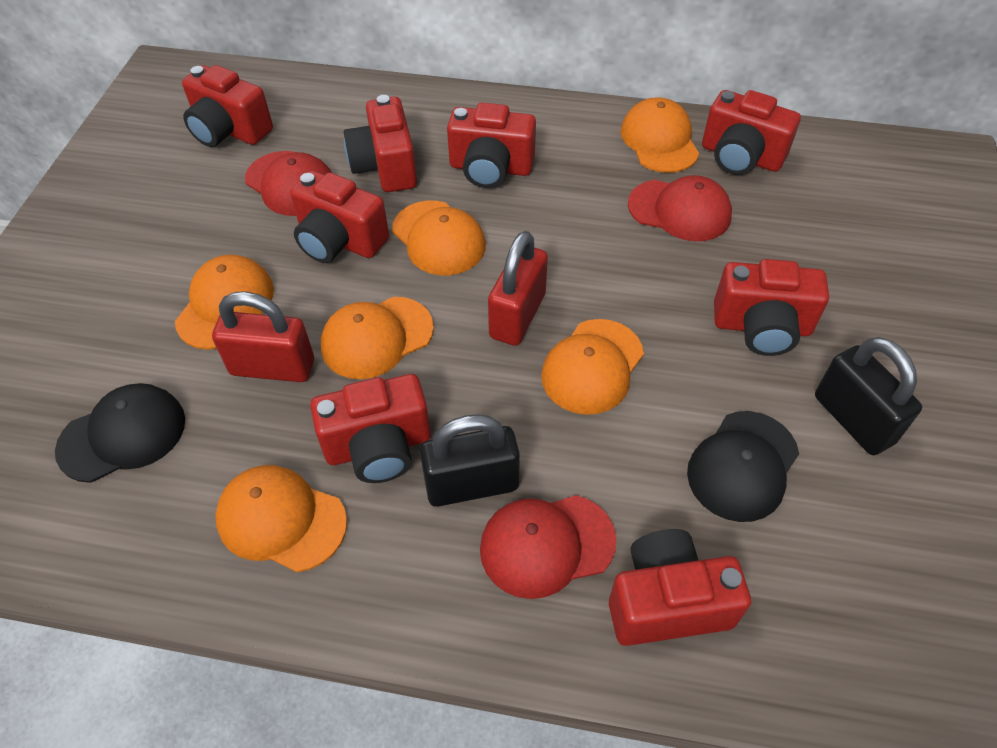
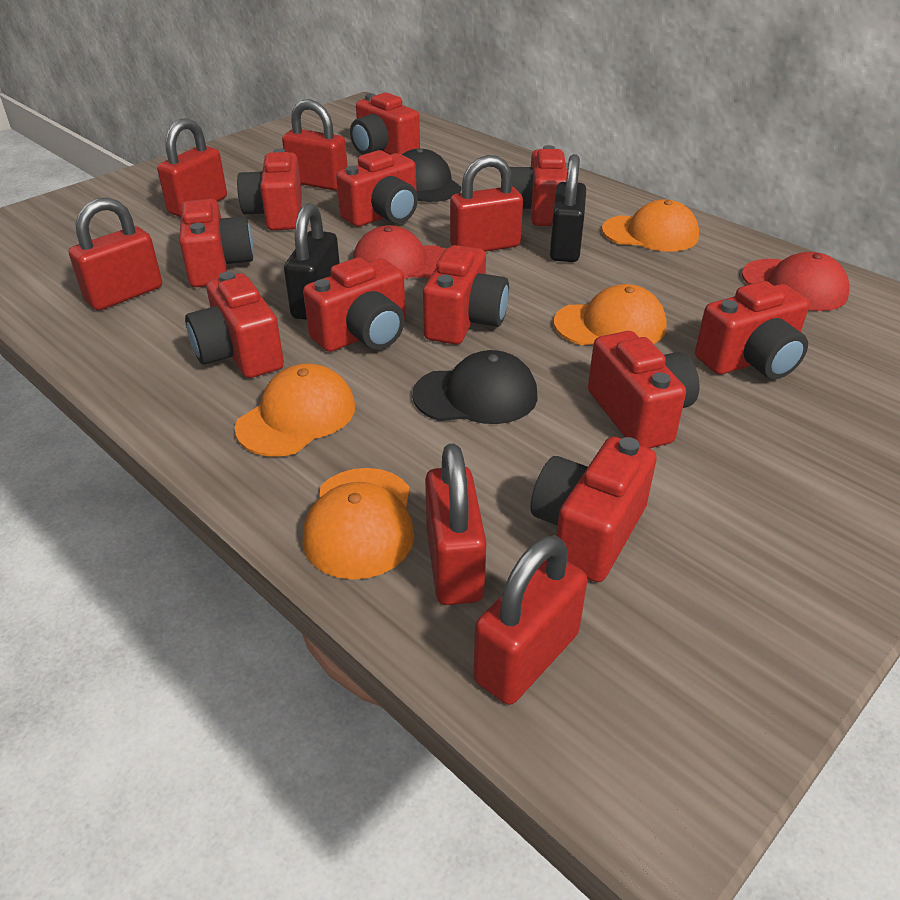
orange cap: [175,255,274,350] [215,465,347,572] [321,297,434,379] [392,201,486,275] [541,319,644,415] [621,97,699,173] = 6 -> [235,364,355,457] [303,468,414,580] [554,284,667,345] [602,199,699,252] = 4
red camera: [182,65,273,147] [290,170,389,263] [310,374,431,483] [344,95,417,192] [447,103,536,188] [609,529,751,646] [702,90,801,175] [714,259,829,356] = 8 -> [179,199,254,287] [185,271,284,378] [237,148,302,230] [303,257,406,352] [336,150,418,227] [350,93,420,155] [423,245,509,345] [510,145,567,226] [531,437,657,582] [588,331,699,448] [695,281,809,379] = 11
red cap: [245,151,332,216] [480,495,616,599] [628,175,732,241] = 3 -> [353,225,445,279] [742,252,850,311] = 2
red padlock: [212,291,314,382] [488,231,548,346] = 2 -> [69,197,162,310] [157,118,227,217] [282,99,348,191] [425,443,486,605] [450,155,523,252] [473,535,587,705] = 6

